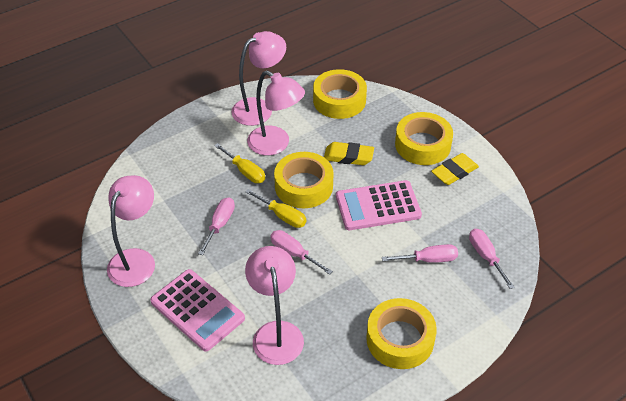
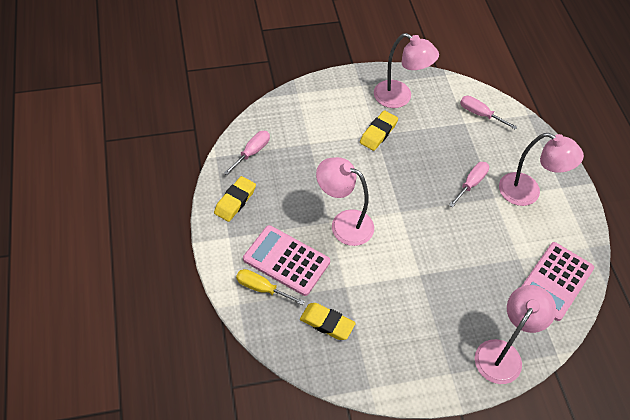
pink screwdriver: [198,197,235,255] [270,230,333,275] [382,244,458,263] [469,229,515,289] = 4 -> [224,131,270,175] [449,162,489,208] [460,96,517,129] = 3
yellow eraser: [324,142,374,165] [431,153,479,185] = 2 -> [214,176,256,222] [300,303,356,340] [360,110,398,151] = 3
yellow screwdriver: [214,143,265,183] [246,189,306,228] = 2 -> [236,269,304,305] = 1
yellow tape: [274,152,333,208] [313,69,367,119] [366,298,437,369] [395,112,453,165] = 4 -> none = 0

